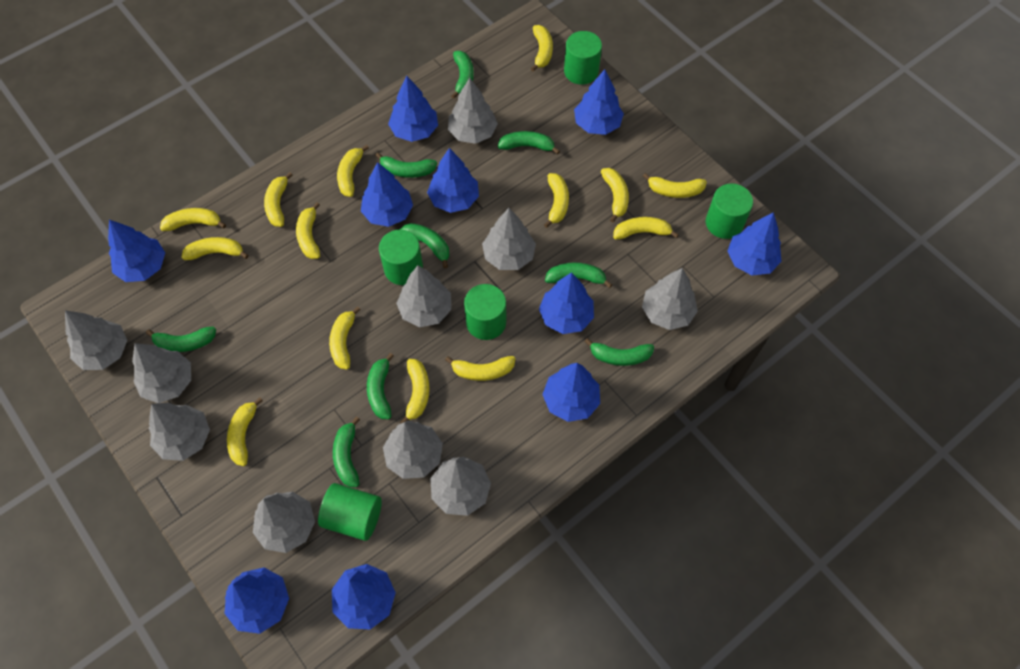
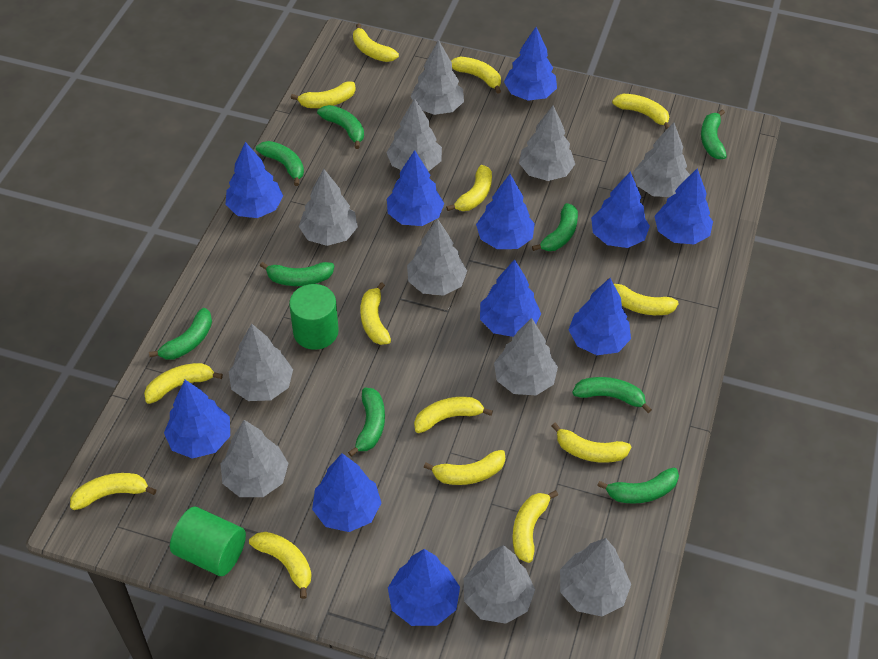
blue tree: [108,220,165,282] [224,568,289,634] [332,564,396,629] [361,162,413,227] [388,76,438,142] [427,148,479,213] [539,272,594,334] [542,363,600,422] [574,69,624,135] [728,212,782,275] = 10 -> [164,380,230,459] [225,142,283,218] [312,453,381,532] [387,150,444,226] [388,549,460,626] [476,174,535,249] [480,259,541,337] [504,27,557,101] [569,278,631,355] [591,171,650,248] [655,168,713,245] = 11
green cylinder: [318,483,382,541] [379,230,423,285] [464,284,506,340] [564,31,602,85] [706,183,753,239] = 5 -> [170,507,246,576] [289,284,339,350] = 2
grey tree: [65,310,127,370] [132,343,191,403] [149,403,210,461] [253,492,315,553] [383,421,443,479] [396,266,451,327] [430,456,491,516] [448,78,498,144] [482,208,536,270] [642,268,698,330] = 10 -> [220,420,289,497] [228,324,293,401] [299,169,358,246] [386,98,442,172] [407,218,467,296] [410,40,464,115] [464,545,535,624] [494,318,558,395] [519,105,575,181] [560,538,631,616] [633,122,690,197] = 11

